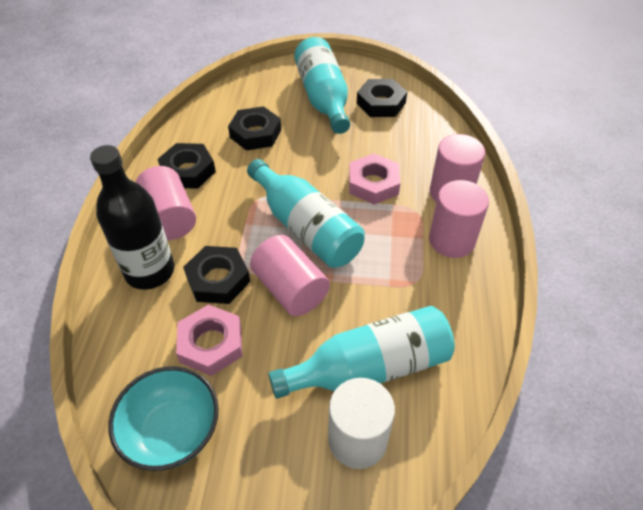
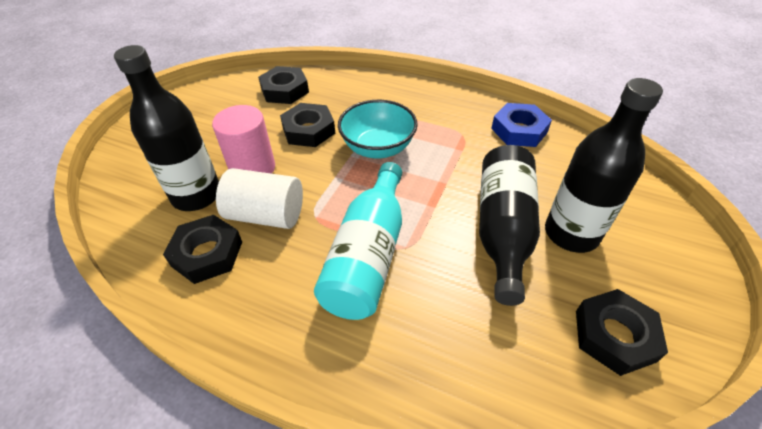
black bottle: [90,145,174,290] = 1 -> [114,45,219,211] [479,145,540,306] [545,78,663,253] = 3
blue nut: none = 0 -> [491,103,552,147] = 1
pink cylinder: [136,166,196,240] [250,235,330,316] [429,180,489,258] [430,134,485,202] = 4 -> [212,105,275,174] = 1
pink nut: [176,304,242,376] [349,153,400,205] = 2 -> none = 0
turquoise bottle: [247,159,365,268] [268,306,455,399] [294,37,350,134] = 3 -> [314,162,402,320] = 1

